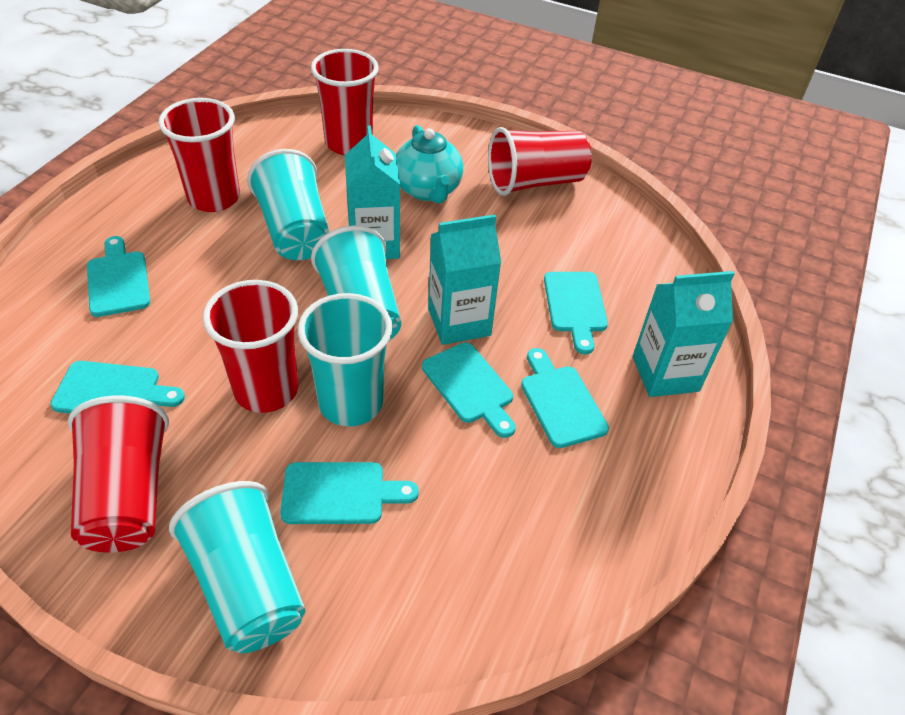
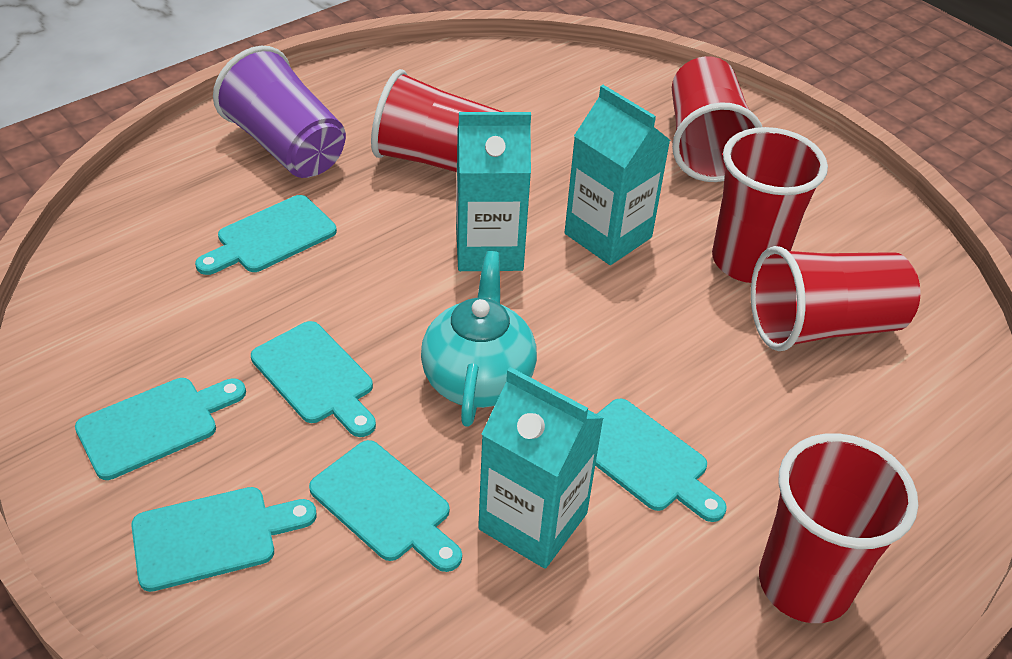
purple cup: none = 0 -> [213,46,346,178] = 1
turquoise cup: [169,481,305,653] [247,149,330,260] [298,293,393,427] [311,226,401,342] = 4 -> none = 0

